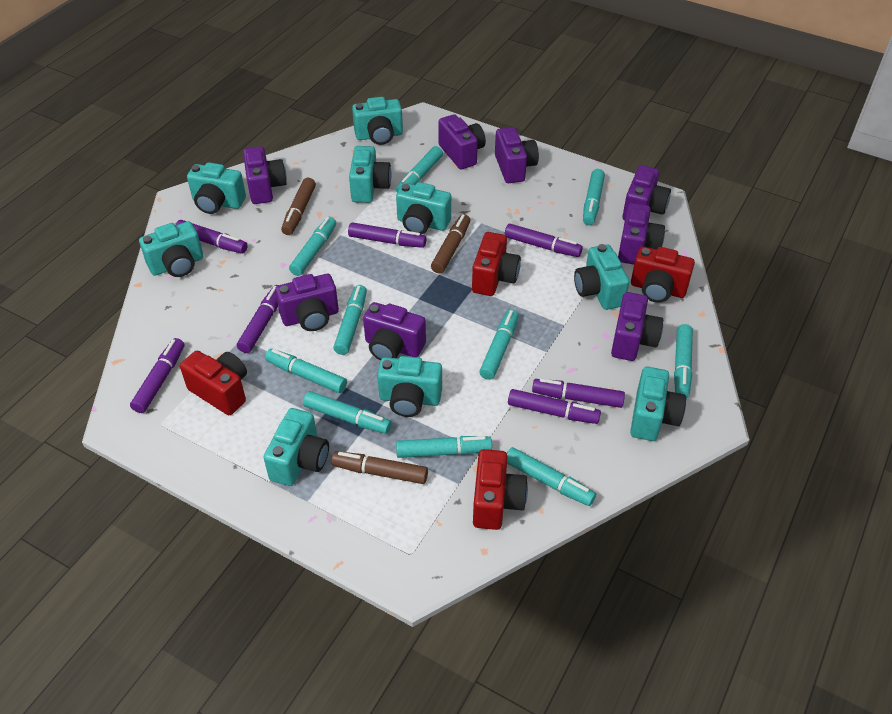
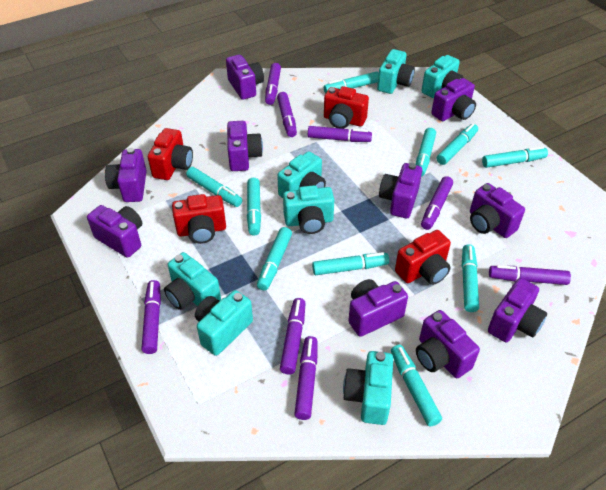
brown marker: [281,178,316,235] [331,451,428,484] [431,214,470,274] = 3 -> none = 0
purple camera: [243,146,287,204] [275,274,339,331] [363,302,426,361] [438,114,486,170] [495,127,539,183] [611,292,663,361] [618,203,665,265] [623,165,671,221] = 8 -> [87,205,142,258] [105,148,147,202] [226,55,264,100] [227,121,263,171] [348,279,408,337] [379,163,422,218] [416,310,480,378] [431,78,476,121] [470,183,525,238] [488,278,547,342] = 10
purple marker: [130,338,184,413] [175,220,248,254] [237,285,278,353] [348,222,426,248] [505,224,583,257] [508,389,601,424] [532,379,625,408] = 7 -> [141,280,161,354] [265,63,281,105] [277,92,297,137] [280,298,306,375] [294,336,317,420] [308,126,372,142] [421,176,453,230] [489,265,571,285] = 8
turquoise camera: [139,221,203,277] [187,162,246,214] [263,408,329,486] [349,146,392,203] [352,97,403,145] [377,356,442,417] [396,182,451,234] [574,244,629,310] [630,366,686,441] = 9 -> [164,252,221,310] [195,290,253,356] [277,151,326,198] [283,185,334,234] [343,351,393,425] [377,49,415,94] [421,55,464,98] = 7

